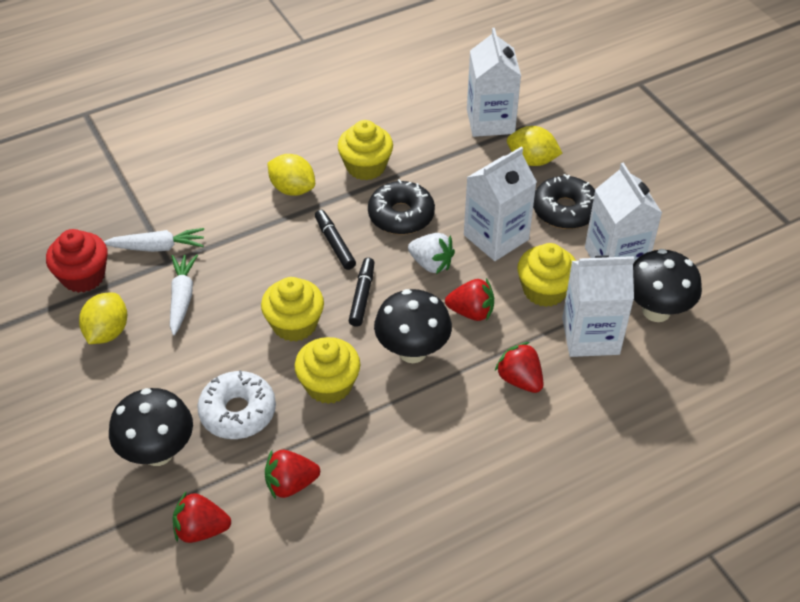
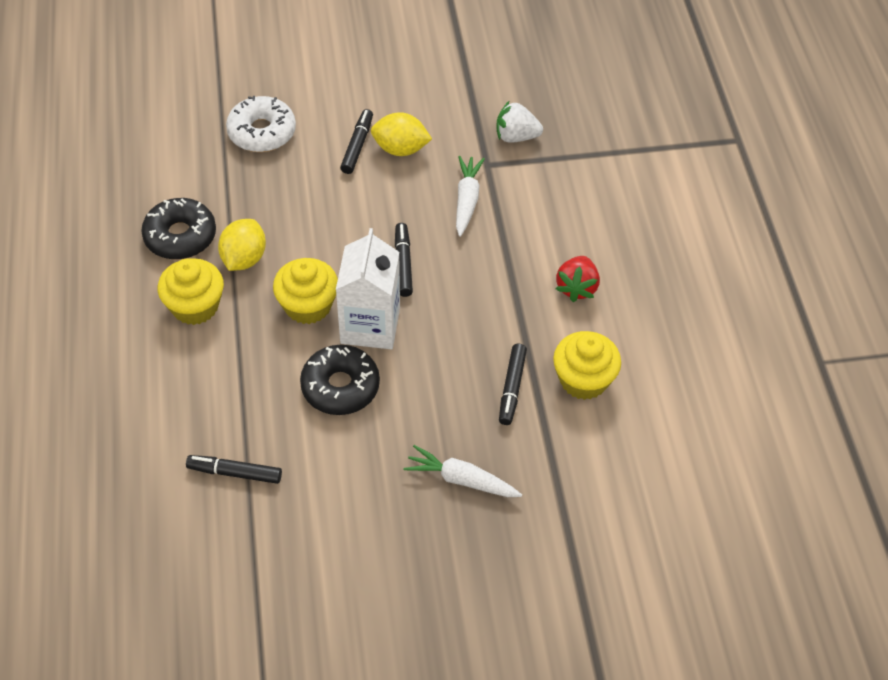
black marker: [315,210,356,270] [349,258,375,327] = 2 -> [186,455,282,484] [340,109,373,174] [395,223,413,297] [499,344,527,425] = 4
black mushroom: [109,388,193,466] [374,289,452,363] [633,249,702,322] = 3 -> none = 0
red cupcake: [46,229,108,293] = 1 -> none = 0
red strawberry: [173,491,231,543] [265,450,320,499] [445,278,494,321] [495,342,544,393] = 4 -> [556,256,600,302] = 1
white carton: [464,147,537,261] [467,28,521,137] [562,256,634,357] [585,163,662,263] = 4 -> [336,228,400,349] = 1
yellow cupcake: [261,277,324,342] [295,337,360,404] [338,120,393,180] [517,243,576,307] = 4 -> [158,258,224,325] [273,258,338,324] [553,331,621,400] = 3
yellow lemon: [79,293,127,344] [267,154,315,196] [507,126,562,166] = 3 -> [218,219,266,271] [371,112,432,156] = 2

